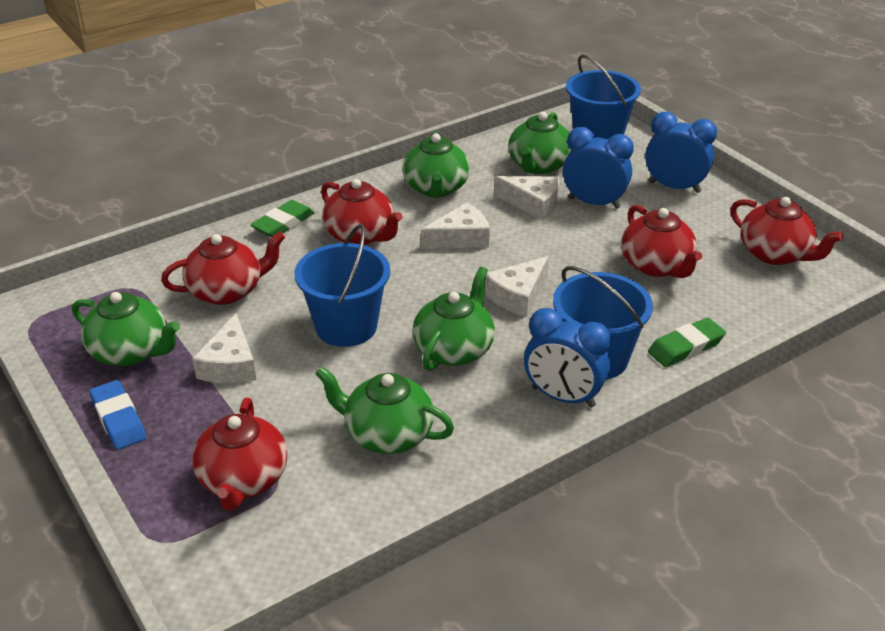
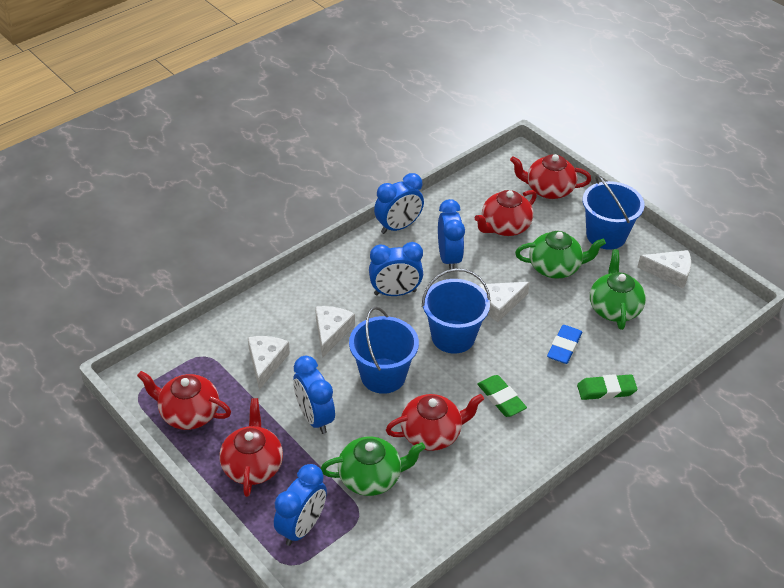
blue clock: [524,308,611,408] [563,127,634,209] [645,112,717,193] = 3 -> [274,464,327,546] [293,356,335,434] [369,242,423,296] [374,173,424,234] [438,199,465,269] = 5
green teapot: [72,292,180,366] [315,366,454,454] [402,132,470,198] [412,267,495,371] [508,112,572,174] = 5 -> [321,436,426,496] [515,231,606,279] [590,249,646,330] = 3

